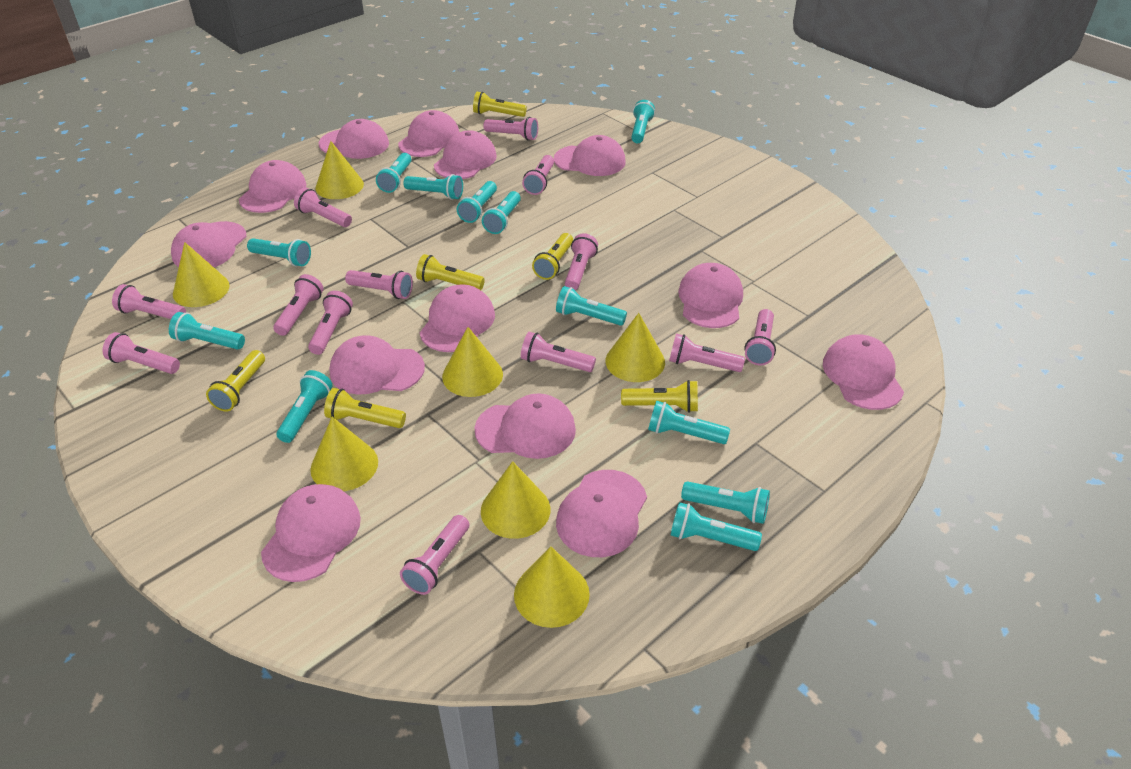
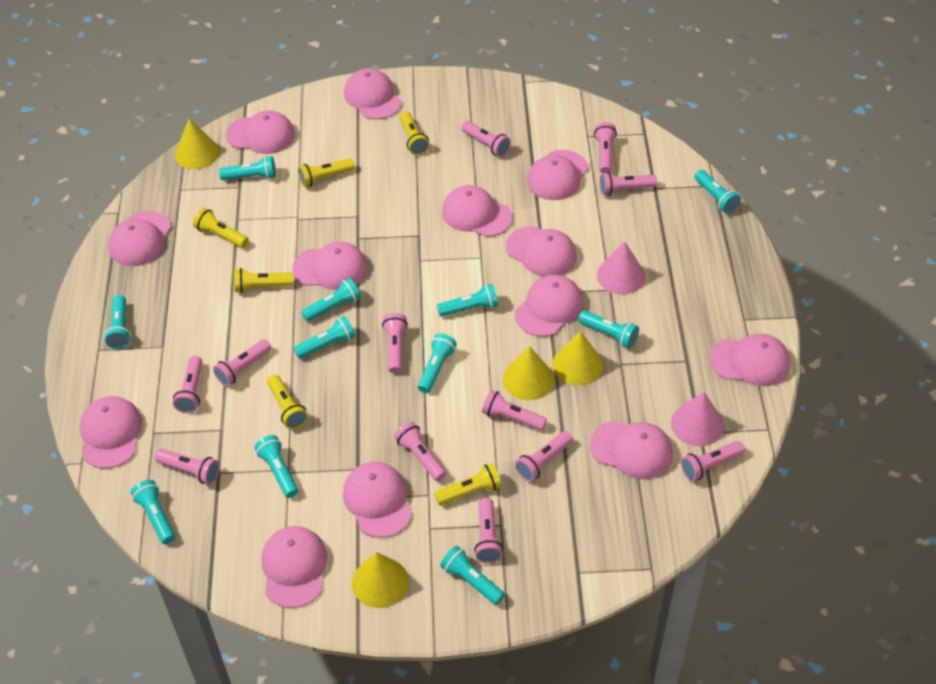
pink cone: none = 0 -> [597,242,645,295] [671,392,724,446] = 2
pink flashlight: [102,332,180,374] [112,284,186,319] [273,274,324,336] [294,187,352,227] [308,291,353,355] [345,270,413,299] [400,515,469,595] [483,117,538,141] [521,332,596,372] [522,155,554,195] [565,233,598,290] [669,334,745,372] [744,309,776,366] = 13 -> [155,449,220,485] [173,356,203,413] [213,339,271,386] [382,313,408,373] [394,422,446,481] [462,121,511,157] [474,498,503,563] [482,390,547,431] [515,431,572,482] [594,122,617,173] [599,172,657,196] [681,441,745,481] = 12
turquoise flashlight: [169,312,245,349] [247,238,311,267] [276,370,333,443] [376,153,411,193] [403,174,463,200] [457,181,497,223] [482,191,521,234] [556,286,627,326] [631,100,655,143] [648,401,730,444] [671,502,762,551] [681,481,770,524] = 12 -> [104,295,131,349] [131,480,175,544] [219,156,276,180] [254,435,298,498] [294,316,355,359] [301,278,361,322] [418,333,457,393] [437,284,498,317] [440,546,505,605] [578,310,639,348] [694,170,741,214] = 11
yellow cone: [173,242,230,307] [310,417,378,491] [315,141,364,199] [442,327,503,397] [481,461,550,539] [514,547,590,628] [606,313,665,382] = 7 -> [175,118,220,169] [352,552,409,608] [503,346,554,400] [552,331,603,385] = 4

